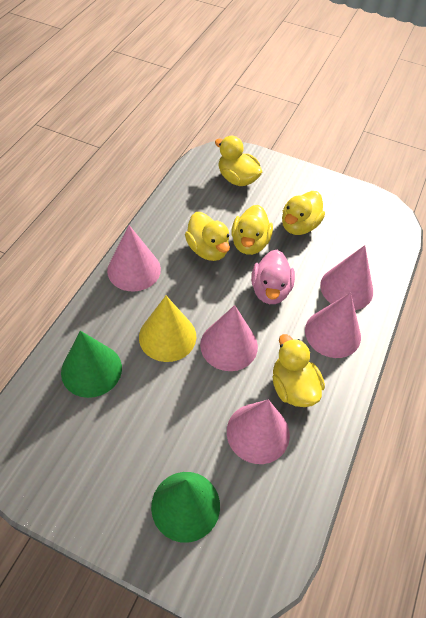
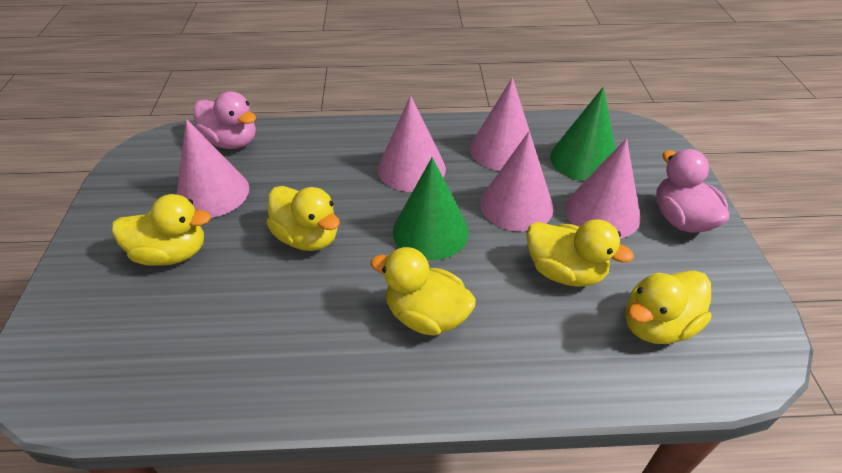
pink duck: [251,250,295,304] = 1 -> [194,91,256,149] [656,149,729,233] = 2
yellow cone: [139,296,196,362] = 1 -> none = 0

